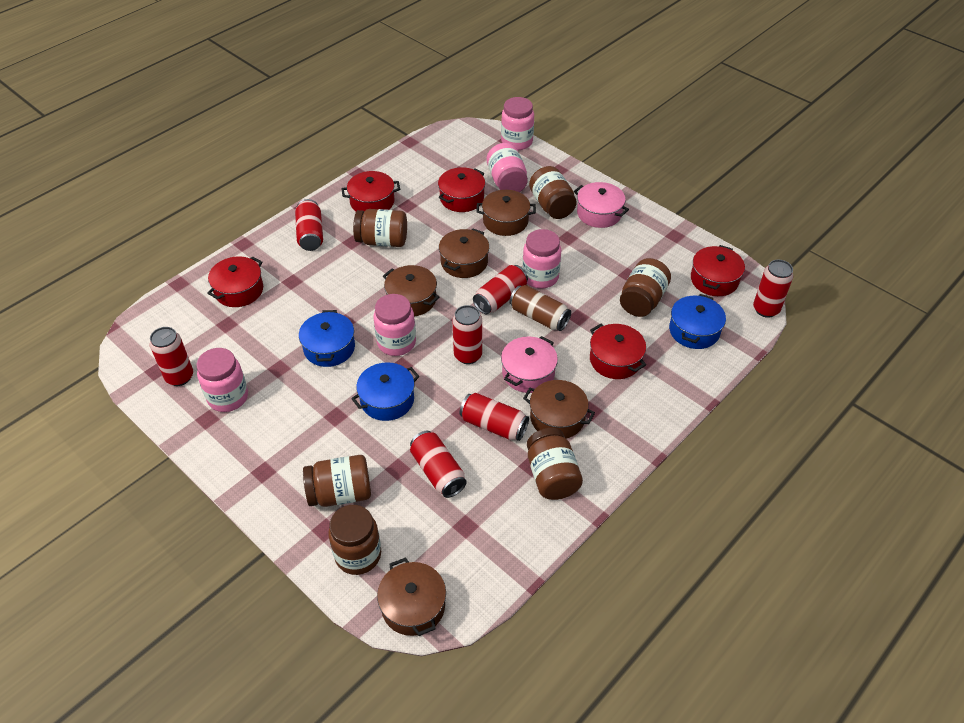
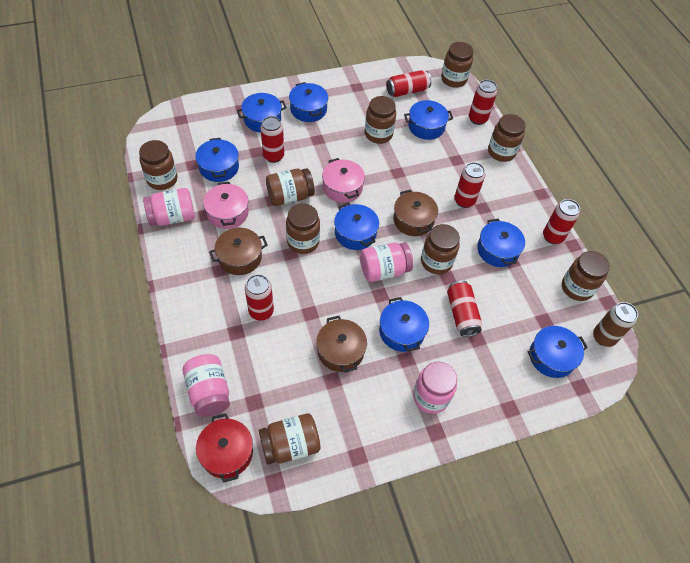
blue pot: [299,310,355,367] [351,362,420,421] [669,294,726,349] = 3 -> [195,138,239,182] [237,93,287,132] [289,82,328,122] [334,203,379,250] [379,297,429,352] [404,100,453,140] [477,219,525,267] [528,326,588,378] = 8
brown jar: [303,455,371,507] [328,505,381,575] [353,209,407,247] [527,428,583,500] [529,166,577,219] [620,258,671,317] = 6 -> [139,140,178,190] [259,413,320,465] [266,168,315,206] [286,203,320,254] [365,96,396,144] [421,224,460,274] [441,42,473,88] [488,114,526,162] [562,251,610,301] = 9
brown pot: [377,557,446,636] [383,265,439,316] [439,228,489,278] [476,190,536,236] [523,380,595,439] = 5 -> [209,228,268,275] [316,316,367,373] [393,189,438,236] = 3
pink jar: [197,348,248,412] [374,294,416,356] [487,143,528,192] [501,97,534,150] [522,229,561,289] = 5 -> [143,188,195,226] [183,354,230,417] [360,242,413,282] [413,361,457,414] = 4
red pot: [207,256,263,307] [341,171,400,212] [438,167,485,212] [590,324,646,379] [691,245,745,296] = 5 -> [196,413,253,483] = 1

